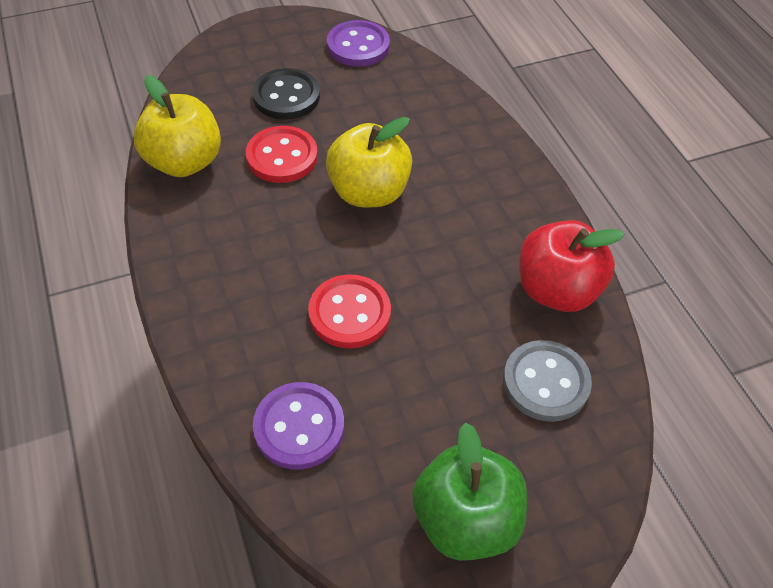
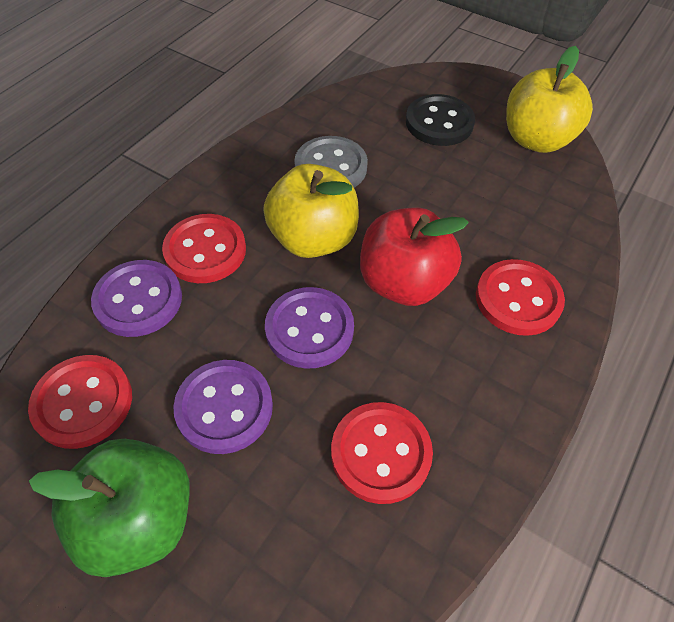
purple button: [253,382,344,470] [327,20,390,67] = 2 -> [91,260,182,337] [173,360,273,454] [265,287,354,369] = 3
red button: [246,126,318,183] [308,274,391,348] = 2 -> [28,355,132,449] [162,214,246,283] [331,402,433,504] [476,259,565,336] = 4

